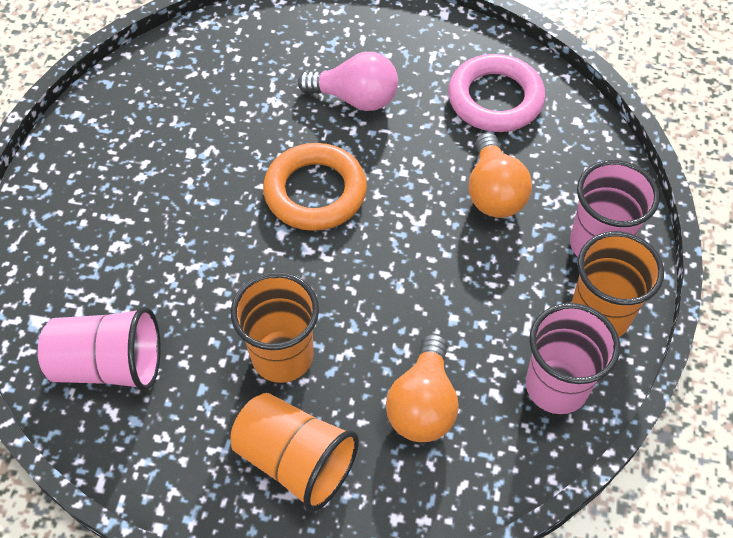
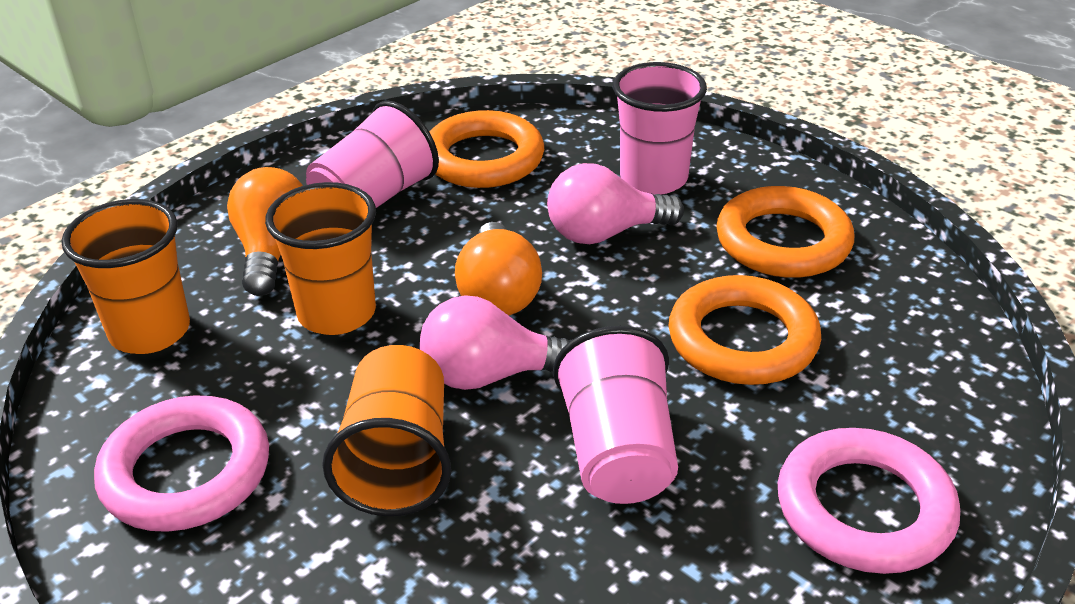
orange ring: [263,143,367,231] = 1 -> [430,110,544,188] [669,275,821,385] [716,186,854,278] = 3
pink light bulb: [298,52,398,111] = 1 -> [420,295,573,390] [547,163,684,244] = 2
pink ring: [448,54,545,132] = 1 -> [94,395,269,532] [778,428,960,574] = 2

